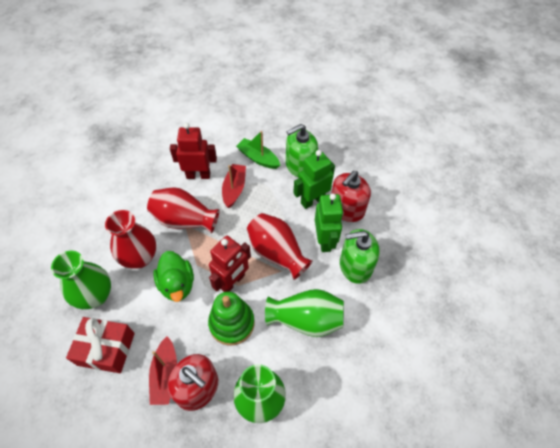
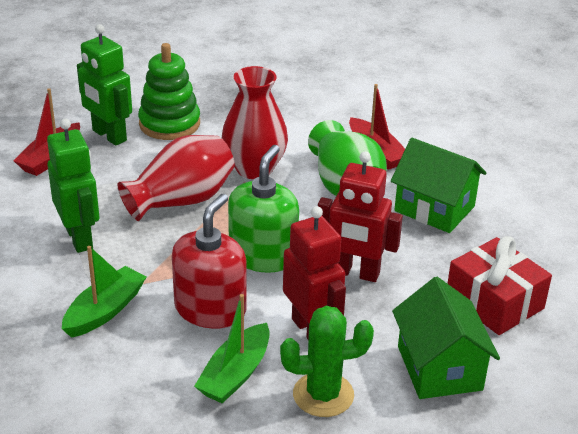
green boat: [236,131,280,169] = 1 -> [62,246,147,338] [194,294,270,403] = 2
green cactus: none = 0 -> [280,306,374,417] = 1
green duck: [153,251,194,302] = 1 -> none = 0
green house: none = 0 -> [391,138,487,233] [392,277,500,399] = 2
green soap dispenser: [286,124,318,177] [340,229,380,284] = 2 -> [228,145,299,273] = 1
green vase: [51,251,111,309] [233,364,286,423] [265,289,344,337] = 3 -> [308,120,387,196] = 1
red soap dispenser: [167,354,218,411] [331,171,371,222] = 2 -> [172,194,247,329] = 1
red vase: [105,210,156,269] [147,187,220,233] [247,213,313,280] = 3 -> [118,135,235,221] [222,66,288,179] = 2

